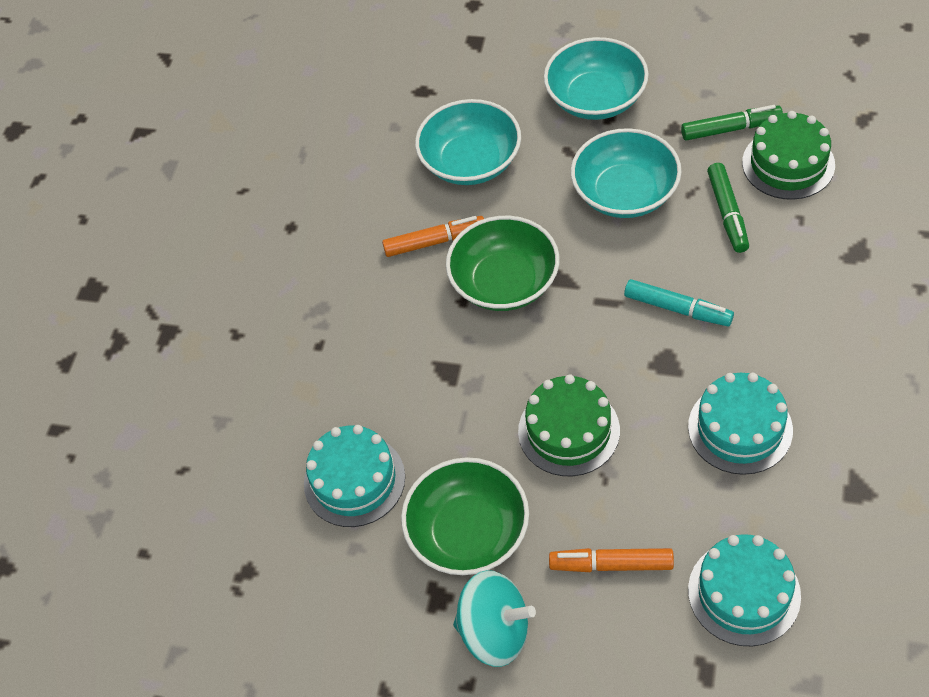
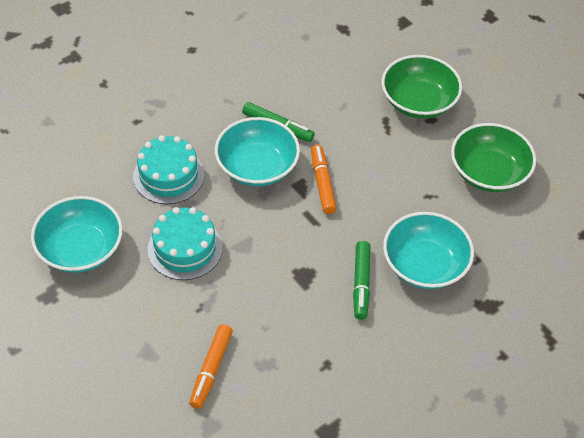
green cake: [518,374,620,476] [742,111,835,200] = 2 -> none = 0
turquoise cake: [304,425,405,527] [688,373,793,475] [688,534,801,646] = 3 -> [133,135,205,204] [147,207,222,280] = 2
turquoise marker: [624,279,734,326] = 1 -> none = 0
turquoise spinning top: [453,570,536,667] = 1 -> none = 0

